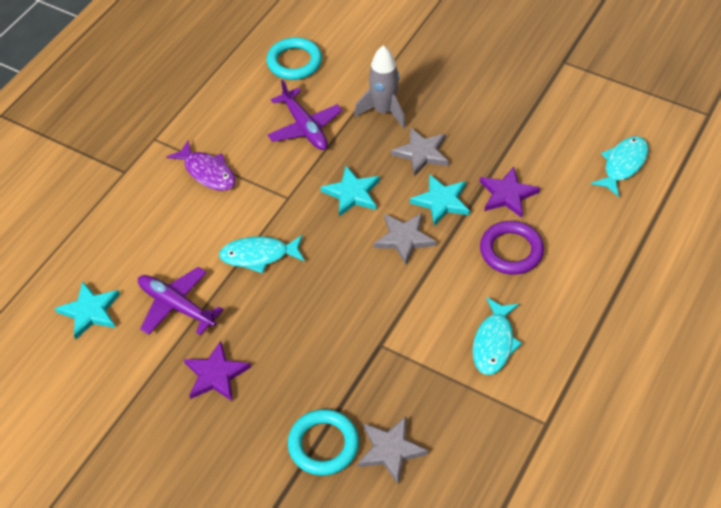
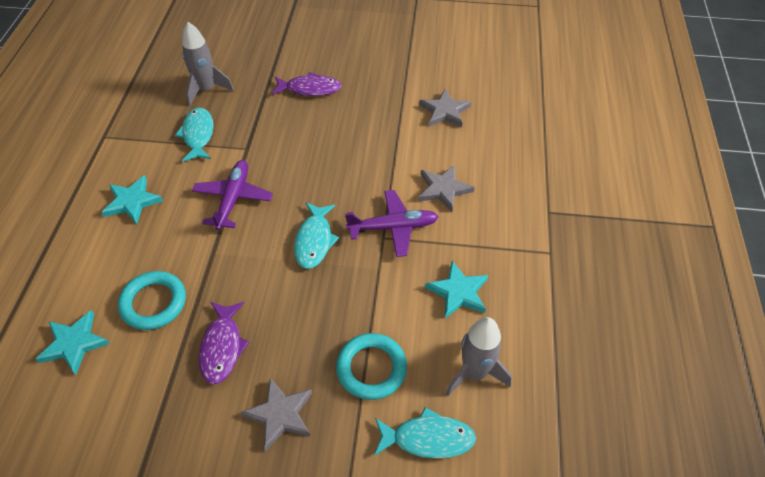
grey rocket: [354,45,406,129] = 1 -> [182,22,234,106] [446,317,512,396] = 2
purple fish: [167,140,236,191] = 1 -> [199,302,250,385] [272,72,342,96] = 2
purple ring: [480,221,544,275] = 1 -> none = 0
purple star: [184,341,251,401] [480,167,540,218] = 2 -> none = 0

